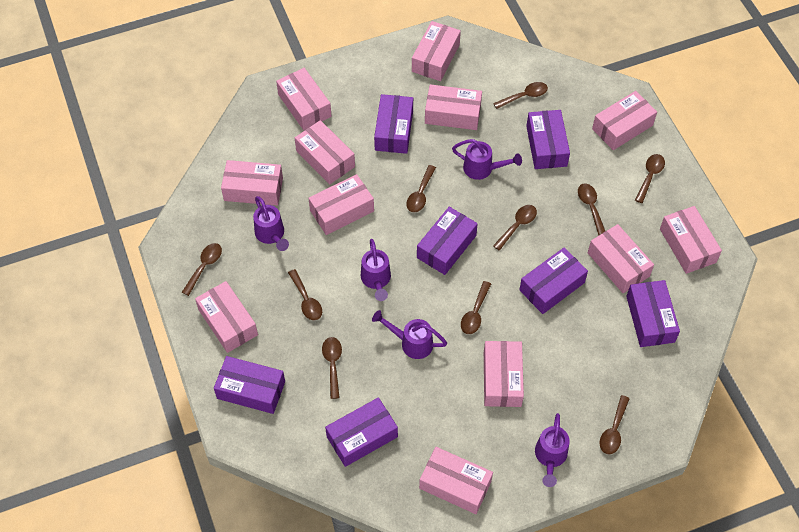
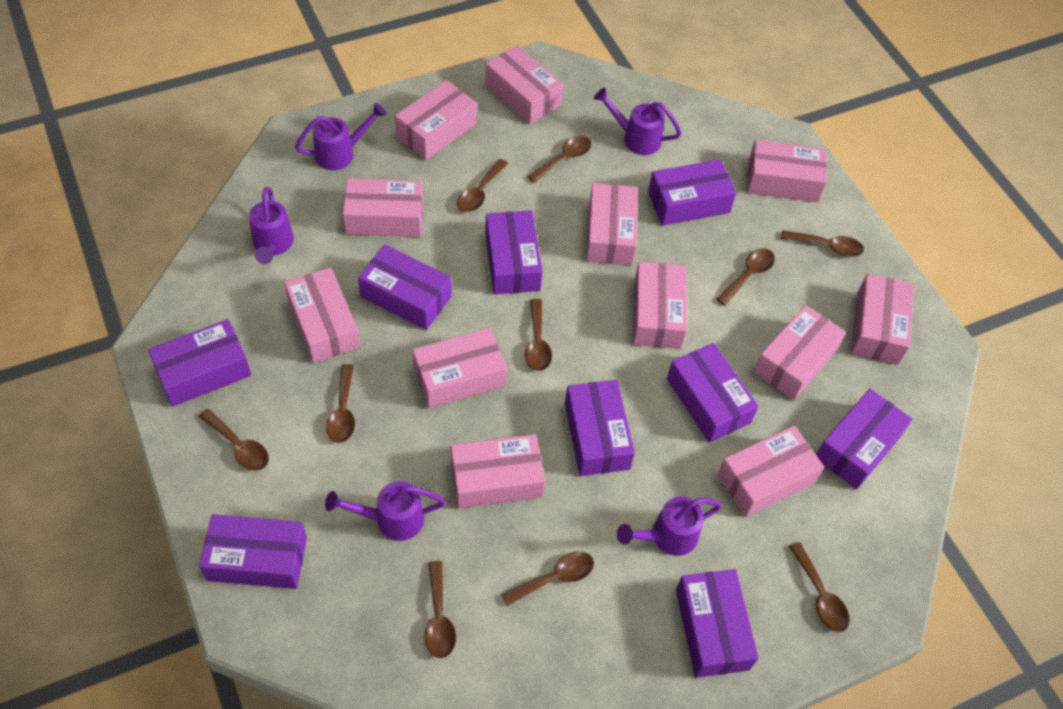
purple box: [214,356,285,414] [325,397,398,467] [374,94,413,154] [417,207,478,275] [519,248,588,314] [526,110,570,169] [626,280,680,347] = 7 -> [148,319,251,407] [199,514,307,589] [358,244,452,330] [485,210,543,294] [565,380,635,476] [648,159,736,226] [667,343,758,443] [676,569,759,678] [816,389,913,489] = 9

